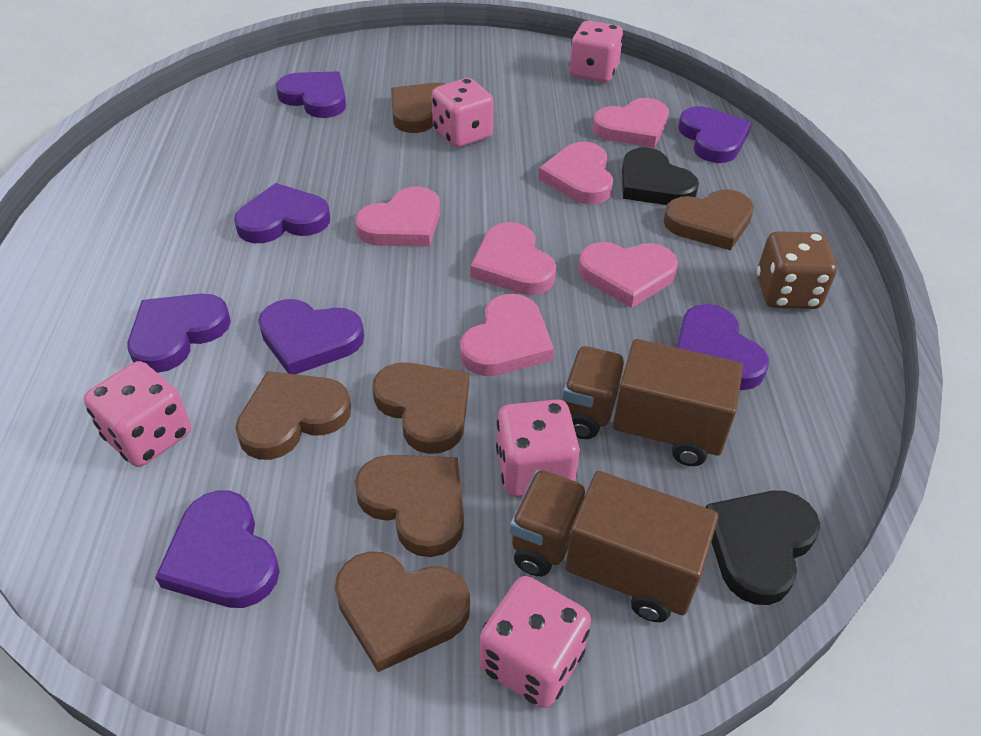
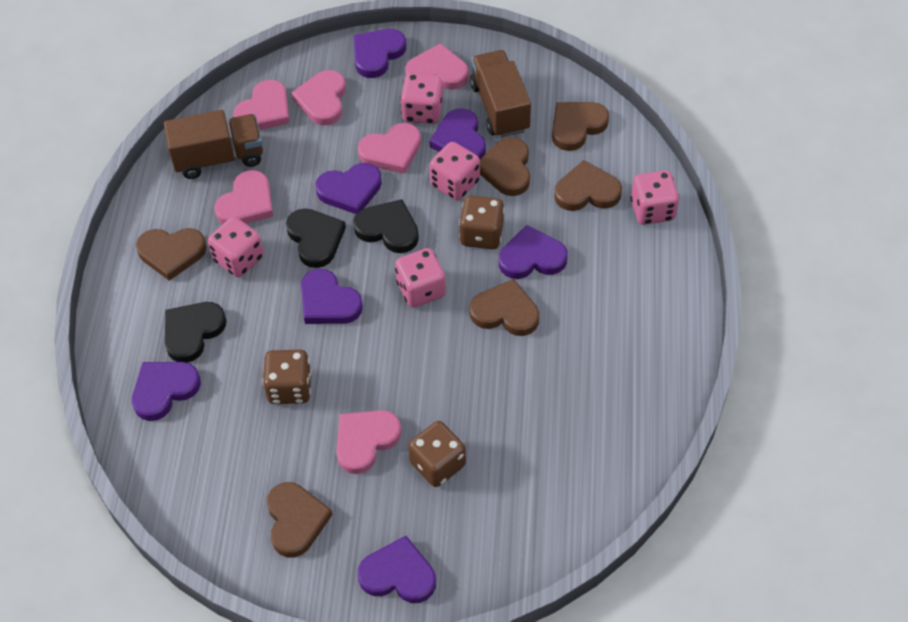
black heart: [622,147,699,205] [706,491,820,605] = 2 -> [165,302,226,363] [286,208,346,268] [353,199,419,253] = 3
brown dice: [757,231,837,309] = 1 -> [263,350,311,404] [408,421,466,487] [459,195,505,250] = 3

